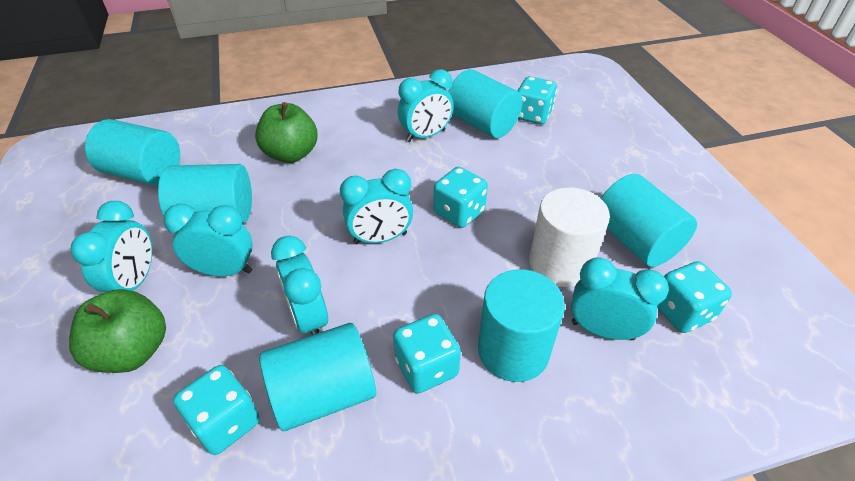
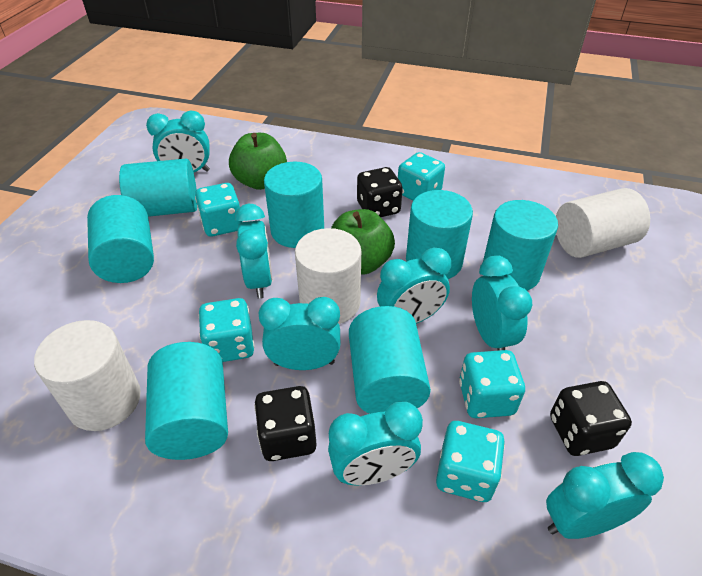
black dice: none = 0 -> [254,386,316,461] [357,167,403,217] [550,381,632,456] = 3
turquoise clock: [71,201,152,292] [163,203,253,277] [271,236,328,335] [340,169,413,244] [398,69,454,142] [571,257,669,340] = 6 -> [146,111,210,172] [235,204,272,299] [258,297,340,370] [328,402,423,485] [377,247,451,324] [472,255,532,351] [546,452,664,539] = 7
turquoise cylinder: [85,119,180,186] [158,164,252,223] [259,323,376,431] [448,69,522,138] [478,269,565,382] [601,174,697,267] = 6 -> [87,195,154,283] [119,159,197,217] [145,342,228,460] [264,162,324,248] [349,306,431,414] [406,190,473,279] [483,200,558,291] = 7
white cylinder: [529,187,610,287] = 1 -> [34,320,141,431] [295,228,361,324] [556,188,650,258] = 3

